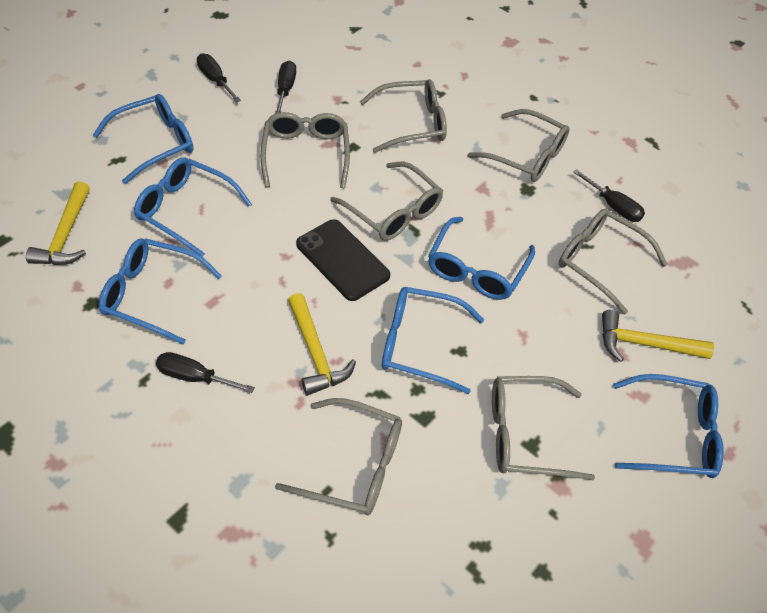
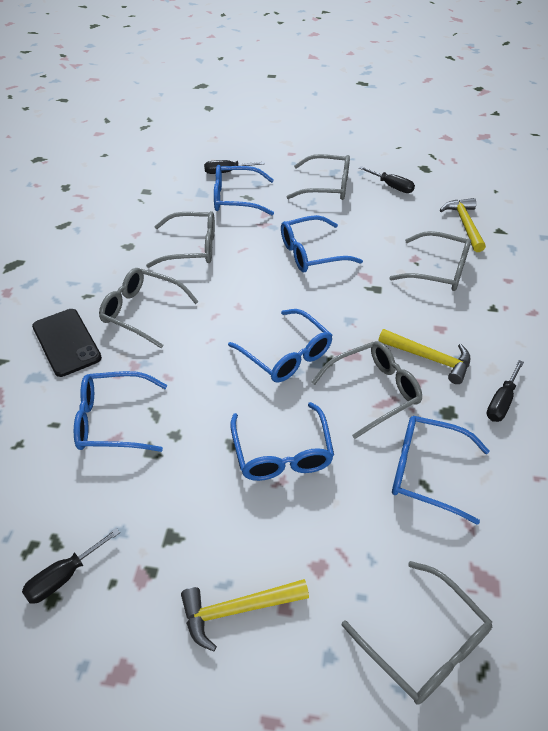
grey glasses: [261,112,350,188] [275,398,402,515] [330,162,443,241] [360,79,447,153] [468,109,570,182] [492,376,595,480] [559,209,668,314] = 7 -> [99,268,199,348] [146,211,215,268] [286,154,350,200] [311,341,422,439] [342,561,492,705] [389,231,471,291] = 6

